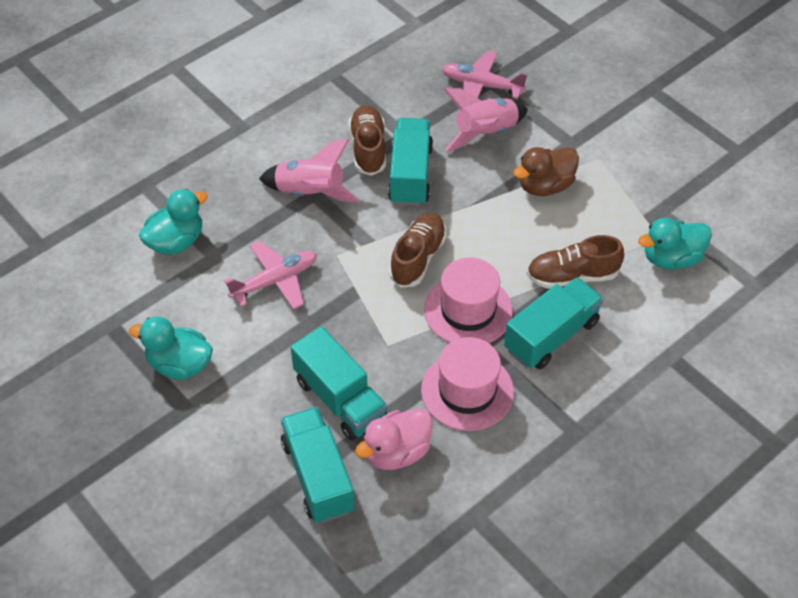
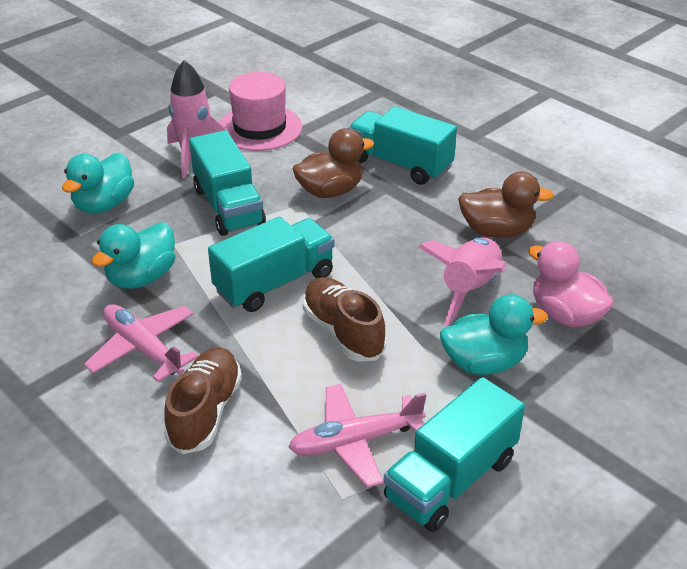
brown duck: [513,147,579,196] = 1 -> [292,128,374,198] [458,172,554,238] = 2
brown shoe: [349,105,386,176] [389,213,447,287] [527,235,624,289] = 3 -> [164,347,242,454] [303,277,386,362] = 2
pink hat: [421,337,514,431] [424,257,513,343] = 2 -> [219,72,302,151] = 1

